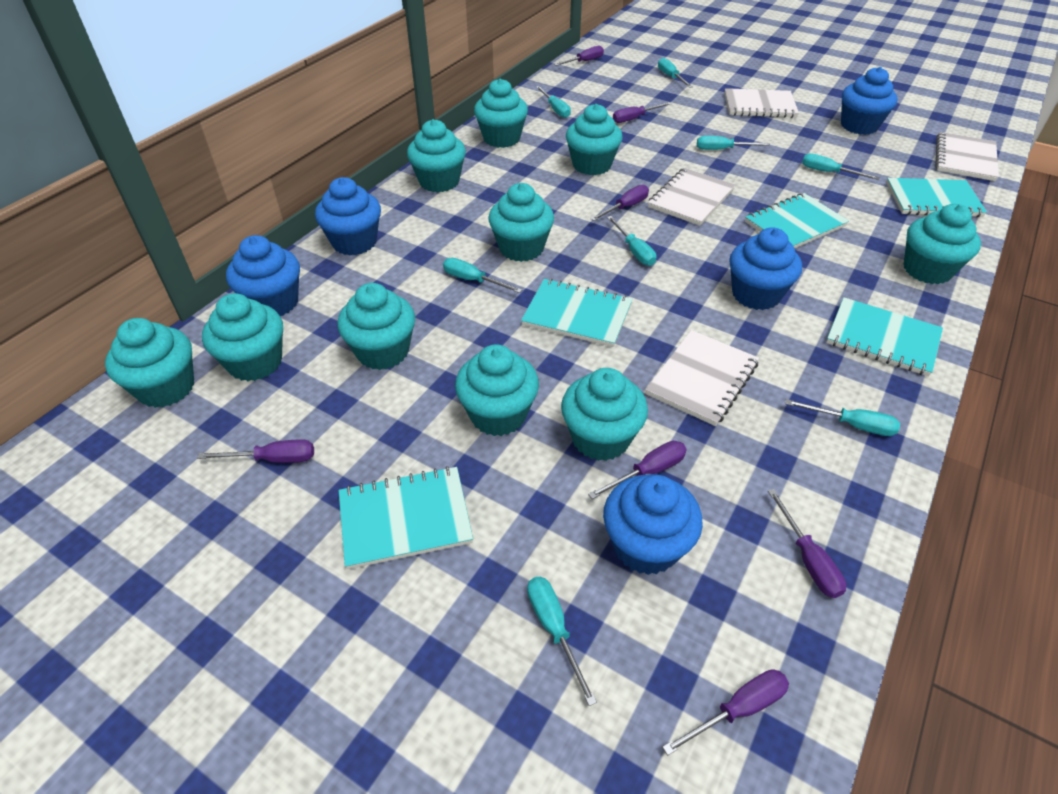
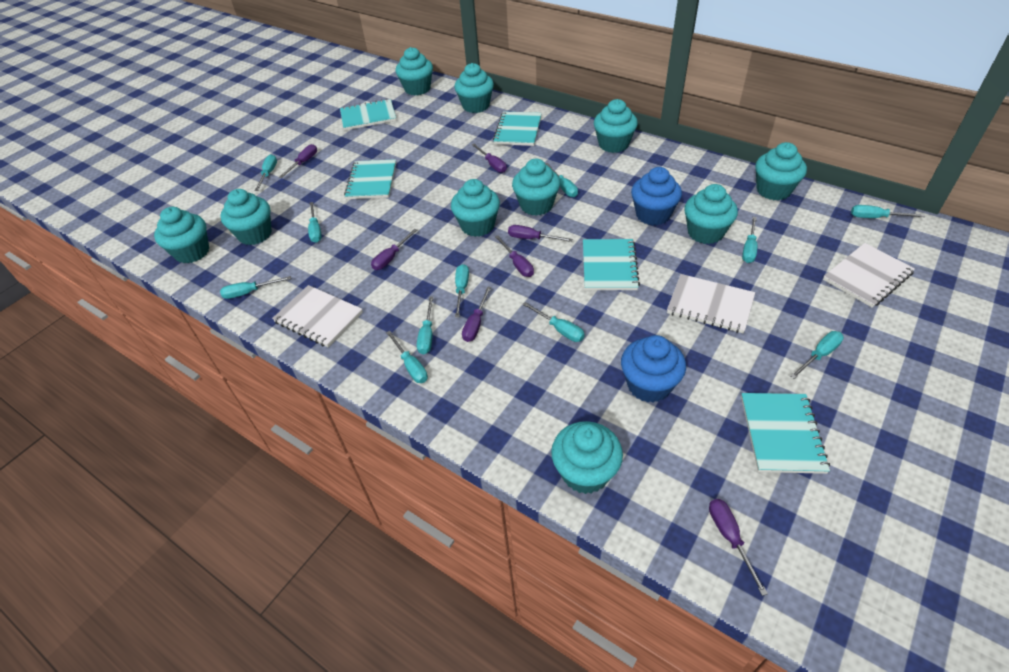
blue cupcake: [226,235,300,316] [315,177,381,255] [603,474,703,575] [729,227,802,310] [841,67,898,135] = 5 -> [621,335,686,403] [631,167,682,225] = 2
turquoise screwdriver: [443,258,522,293] [527,577,597,706] [536,86,571,118] [607,216,656,266] [658,58,693,88] [697,136,770,150] [785,399,900,436] [802,153,880,180] = 8 -> [220,276,291,299] [255,154,277,191] [308,202,322,243] [386,331,428,383] [417,297,434,355] [455,264,469,318] [522,302,585,342] [545,163,578,197] [742,217,757,263] [790,331,844,379] [851,205,925,218] = 11
white notebook: [645,330,759,426] [648,168,735,226] [725,88,799,118] [935,132,999,181] = 4 -> [272,285,363,347] [667,274,755,333] [823,243,915,308] = 3

